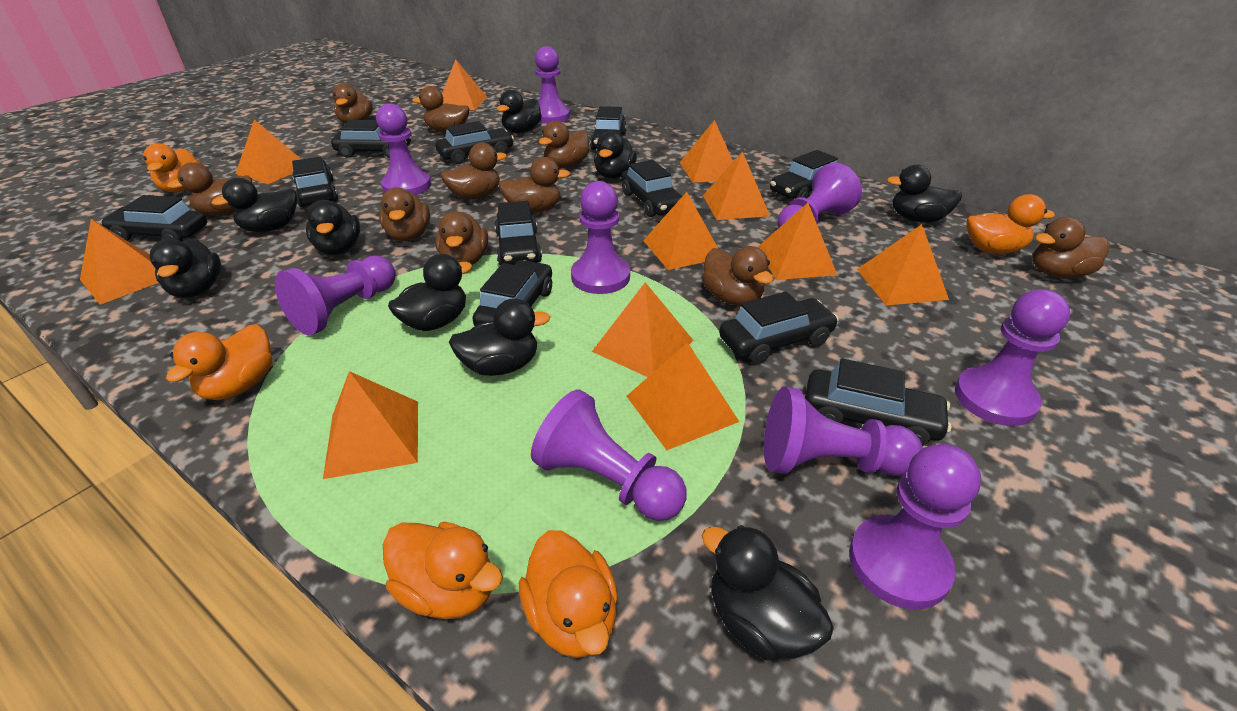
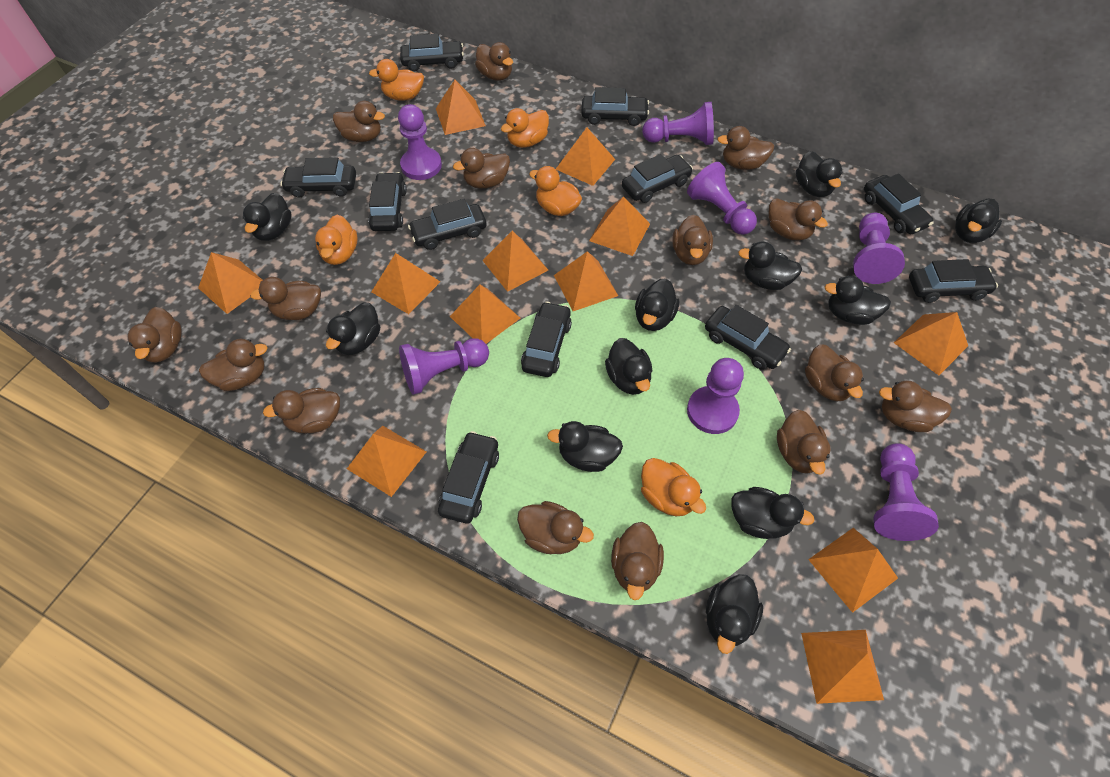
black duck: [149,238,221,298] [212,178,297,232] [306,200,360,255] [388,254,472,331] [449,298,550,376] [497,90,542,133] [594,131,637,179] [702,525,834,660] [887,165,962,223] = 9 -> [243,192,292,241] [326,302,380,355] [547,421,623,472] [605,338,652,395] [635,278,679,331] [706,574,763,654] [732,487,815,539] [738,241,802,290] [796,151,842,197] [824,276,891,325] [955,199,1002,243] = 11
brown duck: [167,162,252,216] [333,83,373,124] [379,187,430,241] [412,86,469,132] [435,212,488,265] [441,143,507,200] [498,157,570,213] [539,121,589,168] [702,246,773,306] [1033,217,1110,278] = 10 -> [128,307,182,363] [199,339,268,391] [250,277,321,320] [263,388,340,433] [333,101,385,142] [453,148,510,189] [475,42,513,81] [517,501,594,554] [611,522,664,600] [672,215,713,265] [717,126,774,170] [769,198,828,241] [777,410,831,475] [805,344,864,402] [879,381,952,432] = 15
orange pyramid: [80,219,159,305] [235,119,301,184] [323,371,418,479] [442,60,487,110] [592,282,693,377] [627,343,739,450] [643,192,718,270] [680,120,733,183] [703,152,770,220] [758,203,837,280] [857,224,949,306] = 11 -> [198,252,263,314] [347,426,426,497] [371,253,440,314] [436,80,486,135] [450,285,520,344] [482,231,548,292] [554,251,618,311] [556,127,615,186] [589,196,650,256] [801,630,884,704] [808,528,898,613] [894,312,968,375] = 12
purple pawn: [275,256,396,335] [376,104,431,195] [531,389,686,521] [535,46,570,124] [571,181,630,294] [764,386,922,476] [778,162,862,228] [849,444,981,610] [955,289,1070,426] = 9 -> [398,104,442,180] [399,338,489,395] [642,102,714,145] [687,162,757,235] [687,358,744,434] [853,213,905,284] [873,443,939,541] = 7

